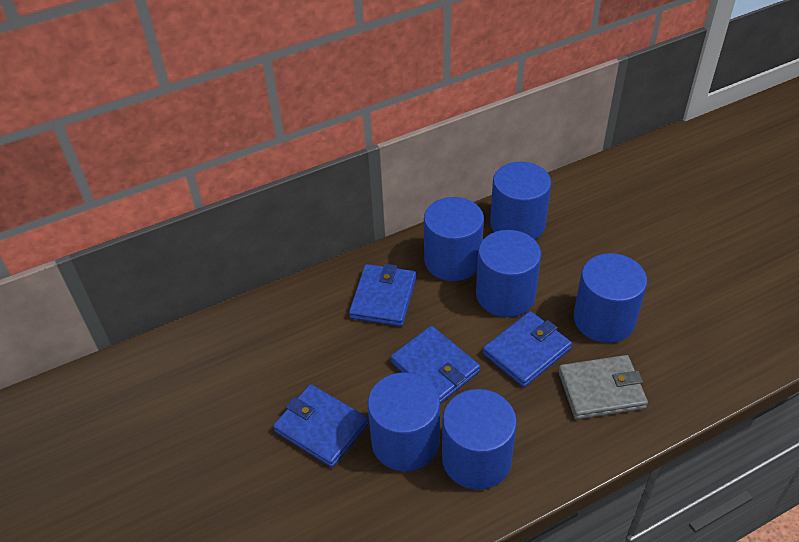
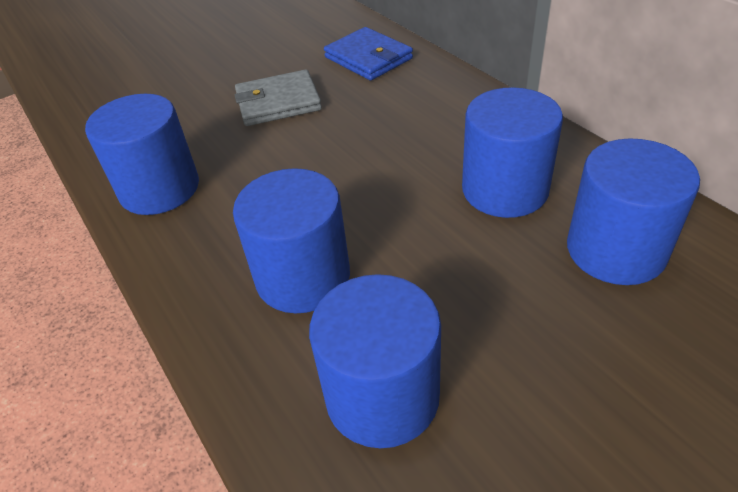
blue cylinder: [368,372,440,471] [424,197,484,281] [442,389,517,490] [476,230,541,317] [490,162,551,240] [574,253,647,343] = 6 -> [85,94,199,215] [233,168,350,313] [309,274,441,448] [462,87,563,218] [567,138,700,285] = 5
blue wallet: [273,384,369,467] [349,264,416,327] [391,326,480,404] [483,311,572,387] = 4 -> [324,27,413,80] = 1

